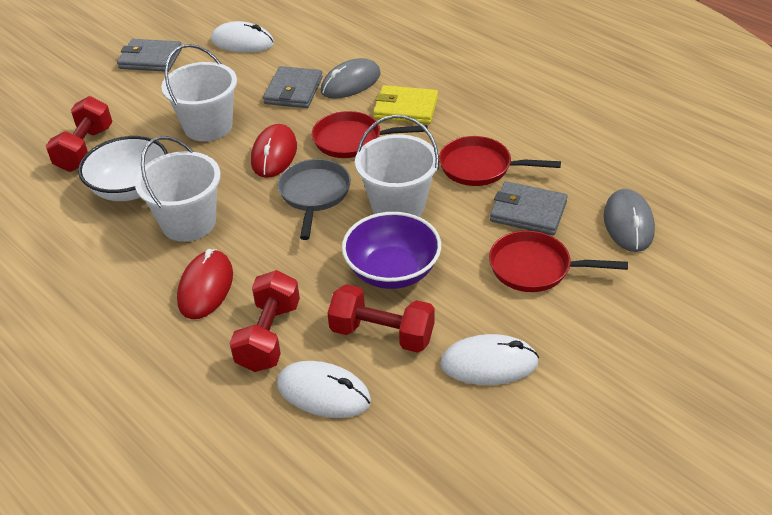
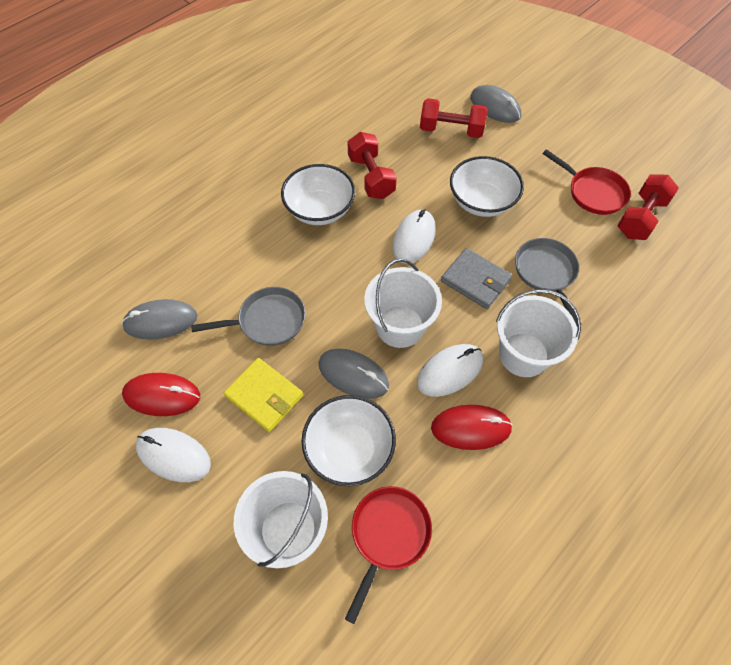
grey mouse: [321,58,381,99] [604,189,655,252] = 2 -> [121,299,197,340] [318,349,389,399] [470,85,521,123] = 3
grey pan: [278,159,351,240] = 1 -> [191,287,306,346] [515,238,581,326] = 2
grey wallet: [117,39,182,72] [263,66,323,108] [490,181,568,235] = 3 -> [441,248,512,309] = 1
purple bowl: [342,212,441,289] = 1 -> none = 0
red pan: [312,111,428,158] [439,136,561,186] [489,230,628,292] = 3 -> [345,486,432,624] [543,149,631,215] = 2
white bowl: [78,136,168,201] = 1 -> [281,164,355,225] [301,395,396,486] [450,156,524,217] = 3

